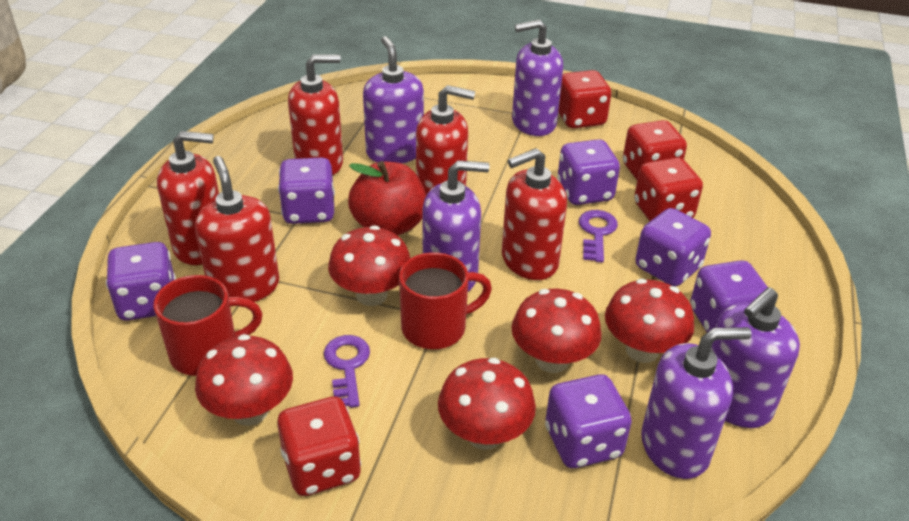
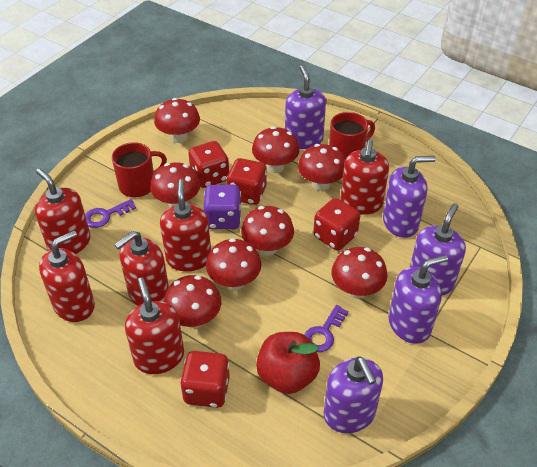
purple dice: [106,242,176,321] [278,157,335,224] [545,374,632,468] [557,139,620,205] [636,208,711,286] [690,260,768,332] = 6 -> [204,185,242,229] = 1
red mushroom: [195,334,293,426] [328,225,410,306] [438,358,536,450] [511,289,602,373] [605,279,694,363] = 5 -> [150,162,201,207] [154,98,200,143] [164,275,221,328] [206,238,261,290] [241,206,294,255] [252,126,300,173] [298,144,345,191] [331,247,388,299] = 8
red soap dispenser: [157,131,219,265] [195,156,279,302] [288,54,343,176] [416,85,475,195] [502,148,567,280] = 5 -> [35,168,91,254] [39,230,95,322] [114,231,169,306] [125,278,184,374] [160,179,211,272] [340,140,389,215] = 6

